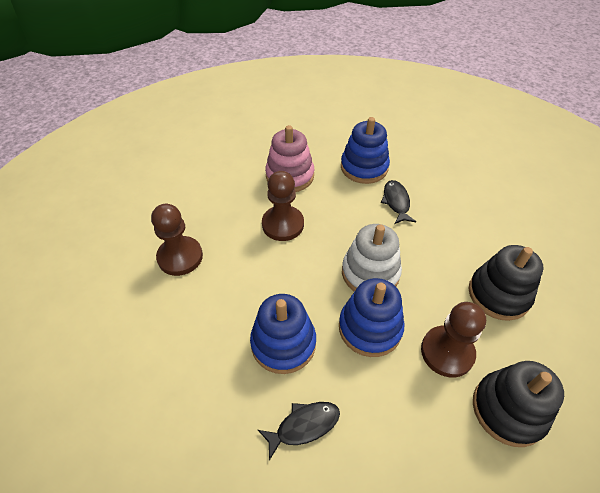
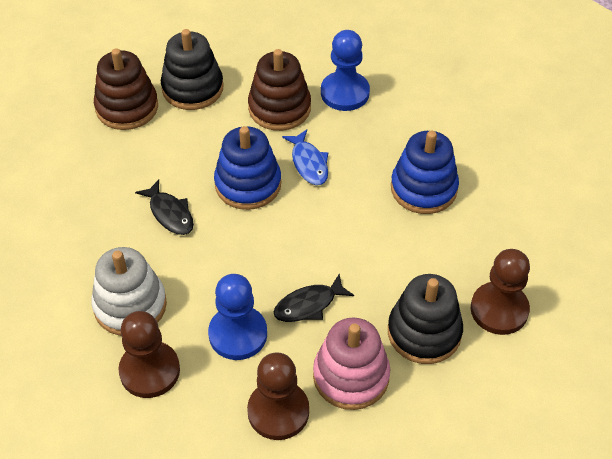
blue fish: none = 0 -> [282,129,328,185] = 1
blue pawn: none = 0 -> [208,274,267,360] [321,30,370,111] = 2
blue stacking toy: [250,294,316,374] [339,278,404,357] [341,117,390,184] = 3 -> [214,126,281,210] [391,131,459,214] = 2
brown stacking toy: none = 0 -> [94,48,158,130] [248,49,311,131] = 2

